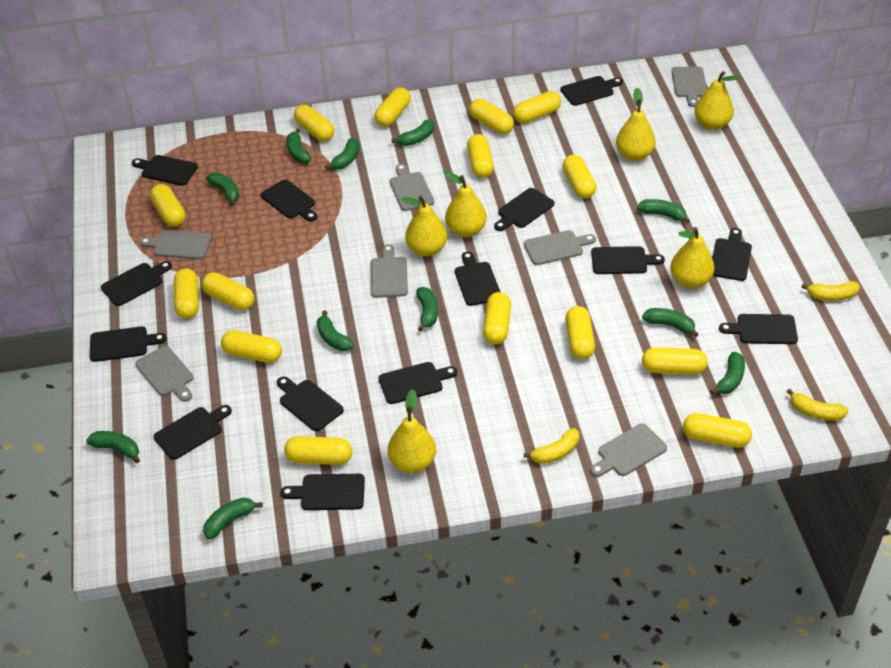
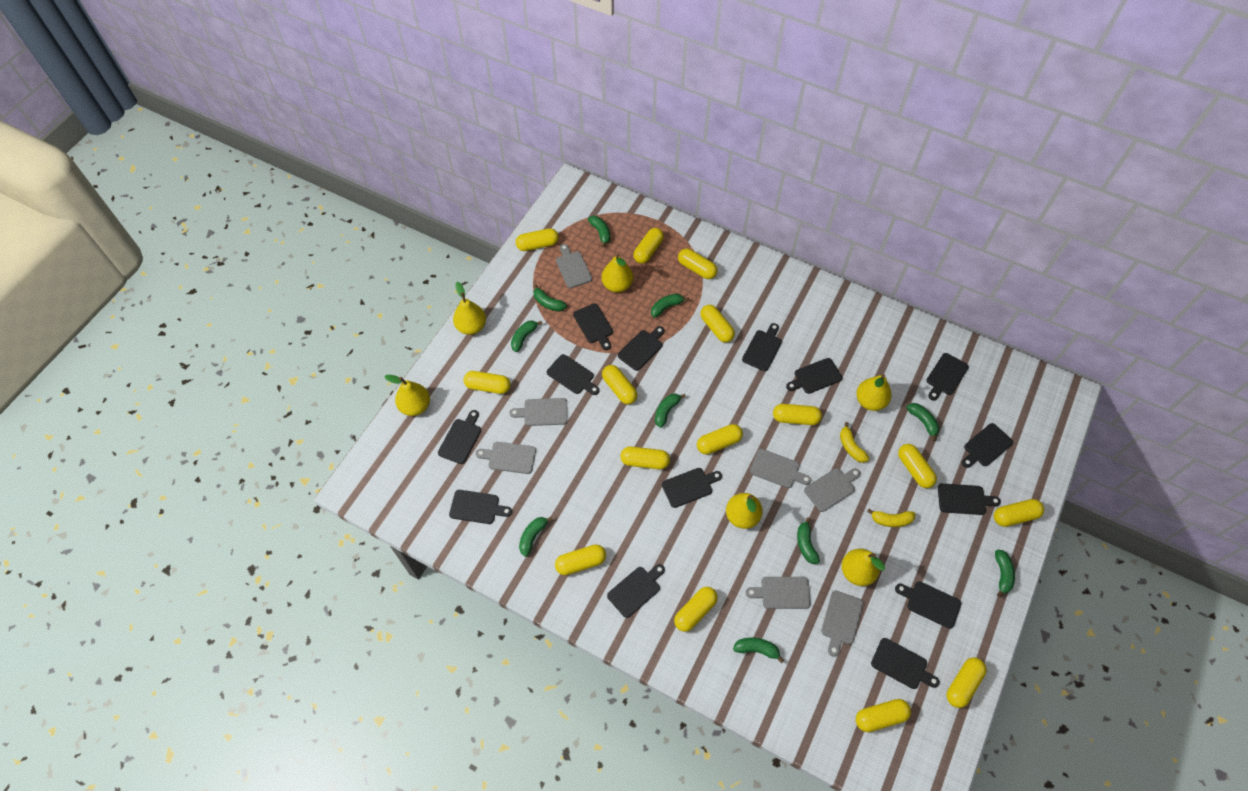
green banana: [86,431,140,463] [203,497,263,540] [206,173,240,206] [287,128,311,163] [317,311,354,351] [325,138,359,170] [391,119,434,146] [416,287,438,331] [637,199,690,223] [642,308,699,337] [710,352,745,395] = 11 -> [511,320,542,352] [519,517,553,557] [533,284,567,312] [588,216,610,248] [651,294,689,318] [655,393,686,428] [733,638,784,663] [797,517,820,564] [906,403,939,441] [995,549,1015,597] = 10
yellow banana: [524,428,579,464] [786,389,848,421] [801,281,860,301] = 3 -> [840,422,869,463] [867,509,915,527] = 2

